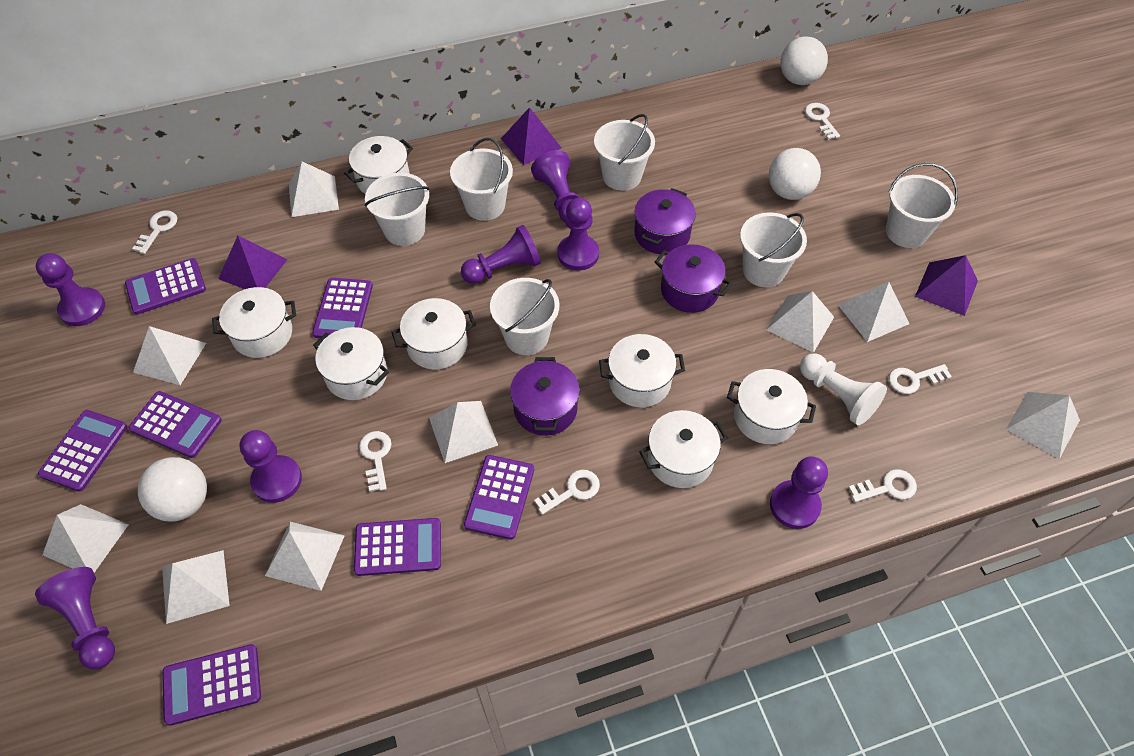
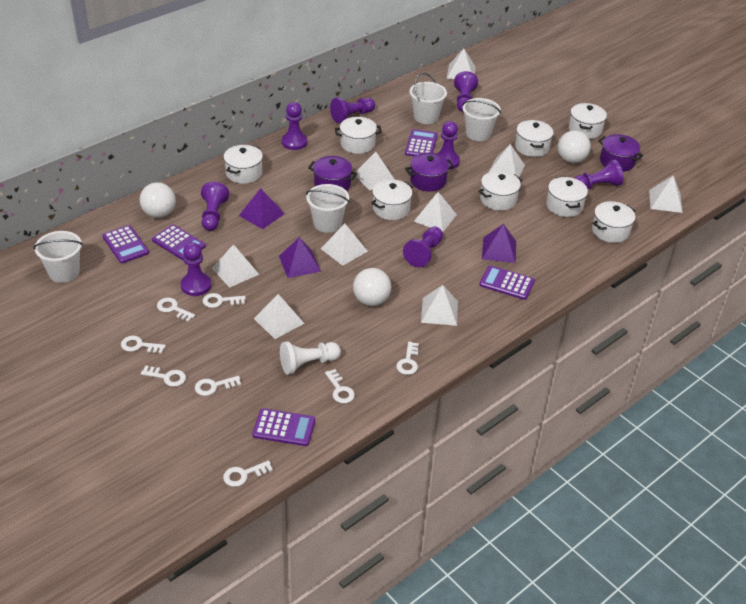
purple calculator: [38,410,127,492] [125,258,206,315] [129,391,222,458] [162,644,261,726] [312,278,373,338] [354,518,441,576] [464,455,534,540] = 7 -> [102,225,149,263] [152,225,206,261] [252,408,315,446] [405,129,438,156] [479,265,535,300] = 5
purple pawn: [35,567,115,669] [36,253,105,326] [240,430,302,503] [461,225,541,284] [531,150,579,222] [558,198,599,271] [770,456,828,529] = 7 -> [181,242,211,296] [201,182,229,231] [282,102,307,150] [330,98,375,123] [403,227,443,267] [436,121,460,169] [454,71,478,112] [575,159,623,189] = 8
white bucket: [365,173,430,246] [450,138,513,221] [490,278,559,355] [594,114,655,191] [740,212,807,287] [886,163,958,248] = 6 -> [33,231,83,283] [306,184,349,233] [410,73,447,124] [462,98,501,141] = 4
white key: [132,210,177,254] [359,431,391,492] [534,470,600,515] [805,103,840,140] [848,469,917,502] [889,364,952,394] = 6 -> [121,336,166,354] [141,366,186,387] [157,297,195,322] [195,376,241,396] [203,293,246,308] [223,460,273,487] [325,369,355,403] [396,342,419,375] = 8
white pot: [212,287,296,358] [313,327,389,400] [344,136,413,194] [392,298,476,370] [599,334,685,407] [639,410,728,488] [727,369,816,444] = 7 -> [224,145,263,184] [335,117,382,154] [371,179,413,220] [478,171,522,211] [515,120,554,157] [546,176,588,217] [569,103,607,139] [592,201,636,243] = 8

